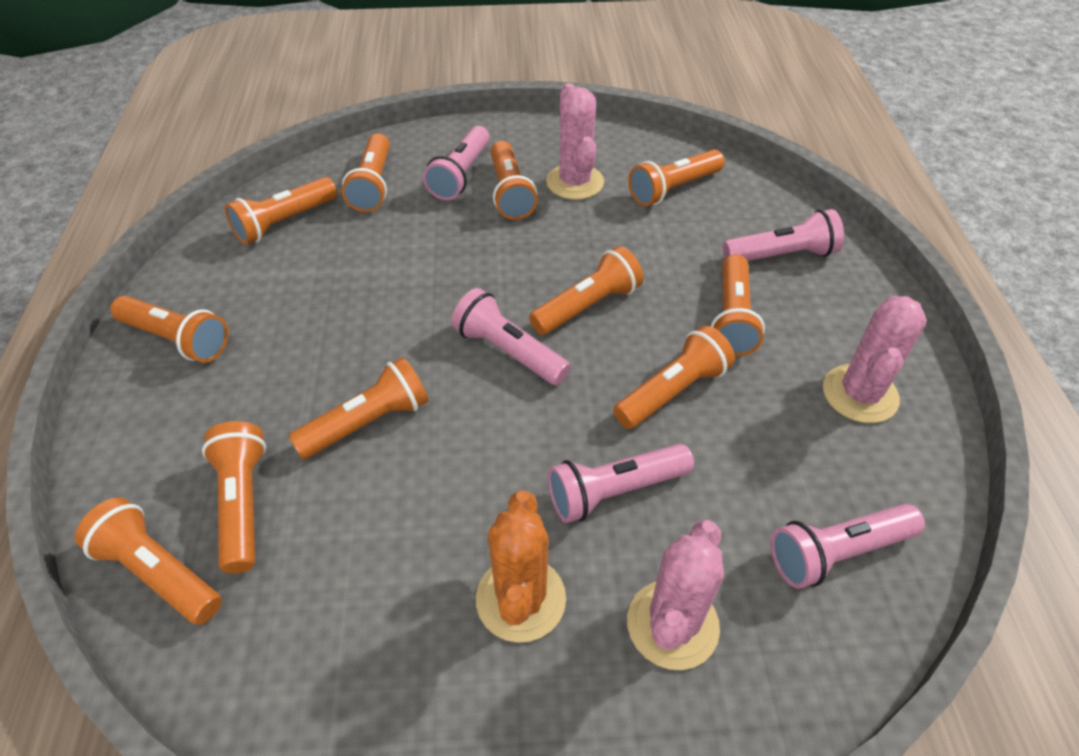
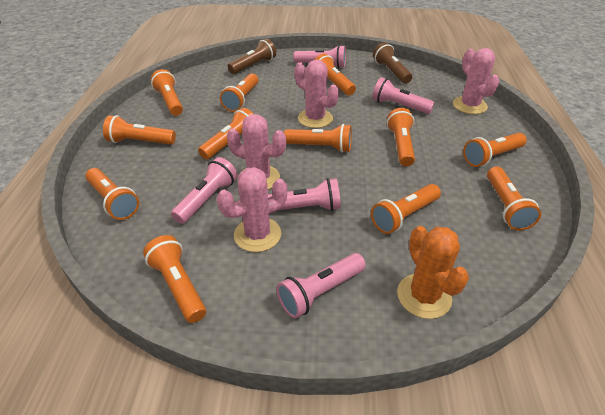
brown flashlight: none = 0 -> [228,39,276,74] [373,43,412,84] = 2
orange flashlight: [75,497,222,625] [110,296,228,362] [202,421,266,574] [225,177,337,245] [288,357,429,459] [342,133,390,212] [491,141,538,220] [529,246,644,335] [613,325,735,429] [628,150,725,206] [711,254,765,356] = 11 -> [85,168,139,220] [103,115,176,145] [143,235,206,323] [151,69,183,116] [198,108,253,160] [220,73,258,112] [284,124,352,153] [315,54,356,95] [371,184,441,234] [387,108,415,166] [463,133,527,167] [487,167,541,230] = 12
pink cactus: [546,83,604,200] [627,520,724,670] [823,296,927,423] = 3 -> [217,167,287,252] [227,114,286,190] [294,60,339,128] [453,48,499,114] = 4

